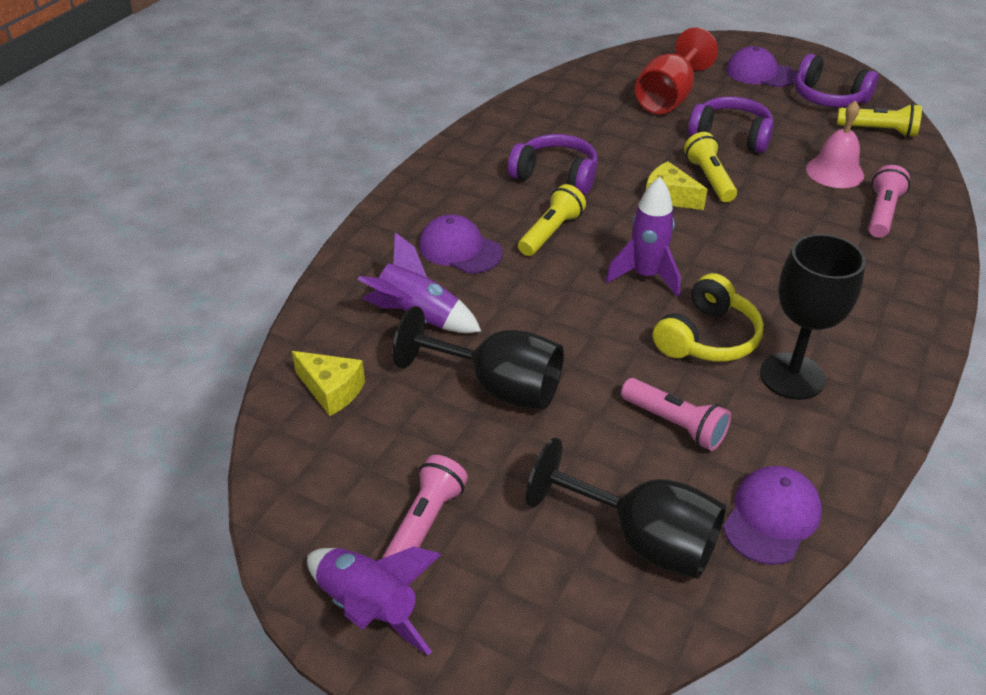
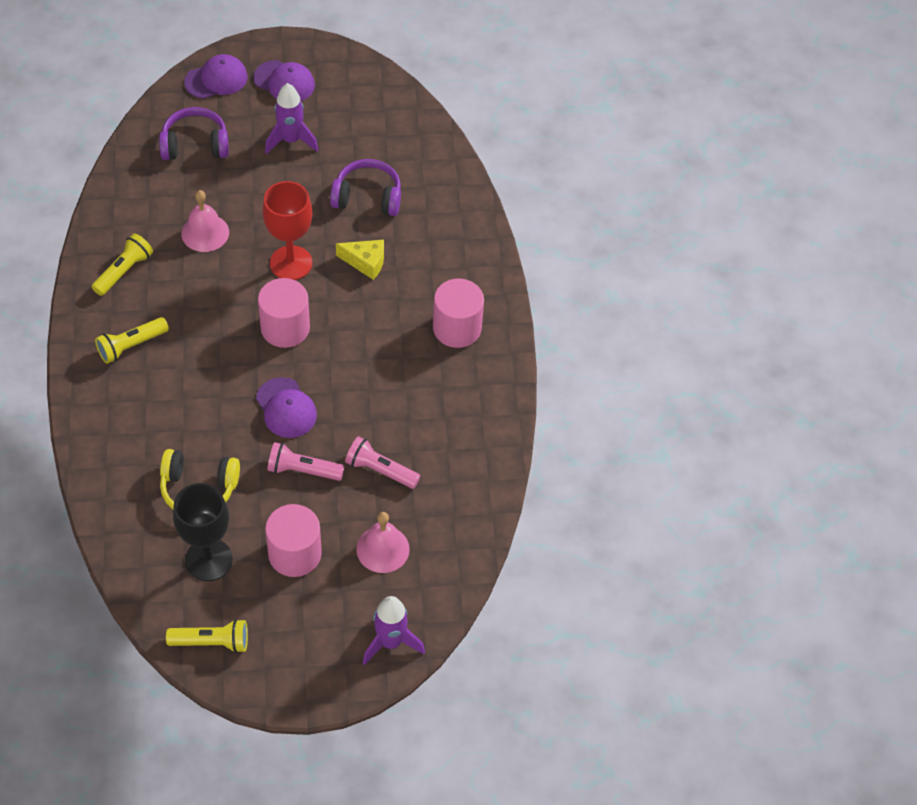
black goblet: [393,306,564,410] [526,438,726,579] [760,234,866,400] = 3 -> [173,483,233,581] = 1
pink bell: [806,100,864,188] = 1 -> [181,190,229,252] [356,512,410,573] = 2
pink cylinder: none = 0 -> [258,278,310,348] [265,504,322,577] [433,278,484,348] = 3
pink flashlight: [383,455,468,558] [621,378,731,451] [869,165,910,238] = 3 -> [267,442,345,481] [345,436,420,489] = 2
purple headphones: [508,134,598,195] [688,96,774,153] [795,54,878,107] = 3 -> [159,107,229,160] [330,159,401,216] = 2
purple rocket: [307,546,441,656] [357,232,482,333] [605,177,681,297] = 3 -> [265,83,318,154] [363,596,425,665] = 2
yellow cheese: [292,351,365,416] [646,162,708,210] = 2 -> [336,240,384,280] = 1

